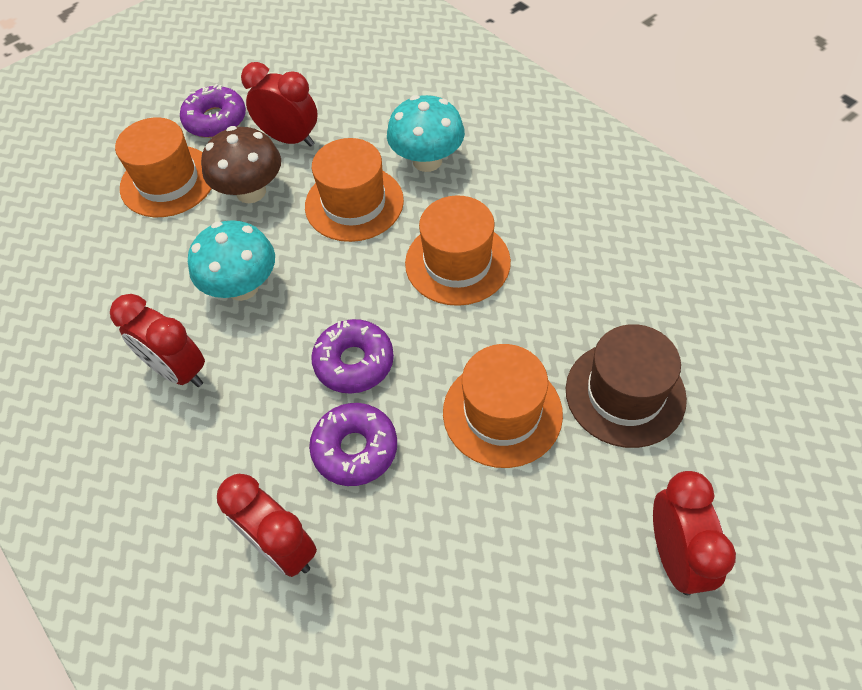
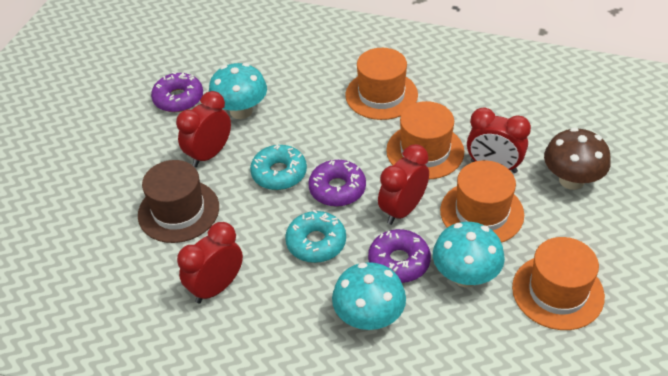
turquoise donut: none = 0 -> [250,145,307,190] [285,210,346,263] = 2
turquoise mushroom: [188,220,275,301] [387,95,465,172] = 2 -> [209,63,267,119] [332,262,406,330] [433,222,505,287] = 3

